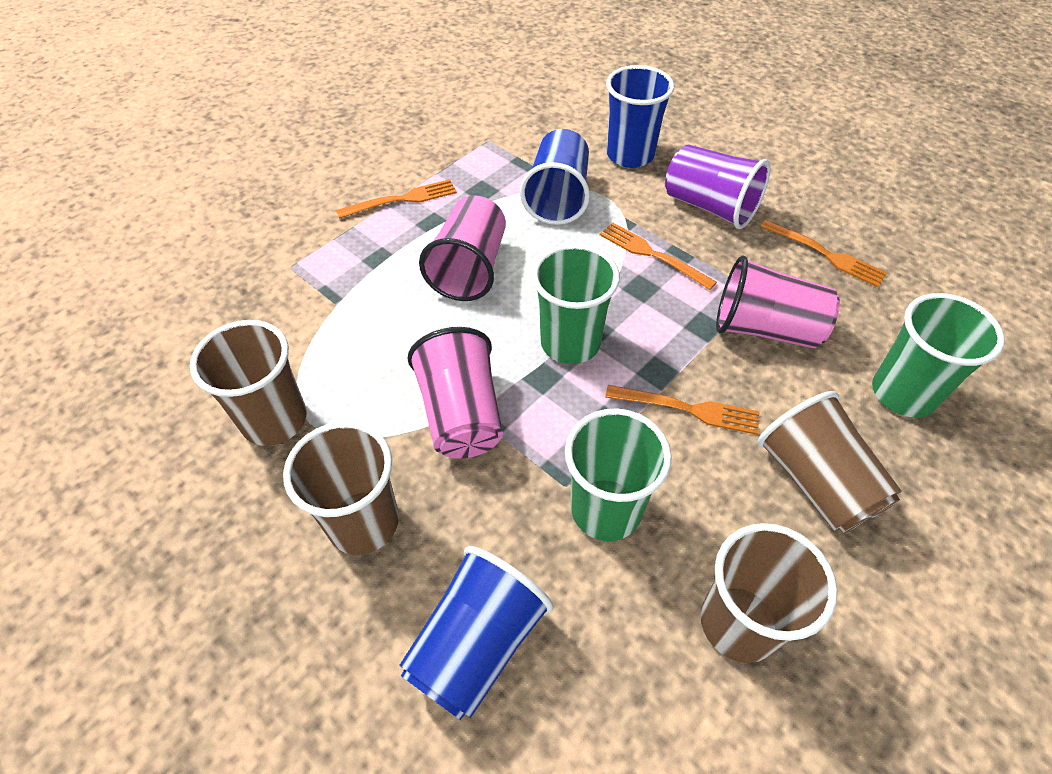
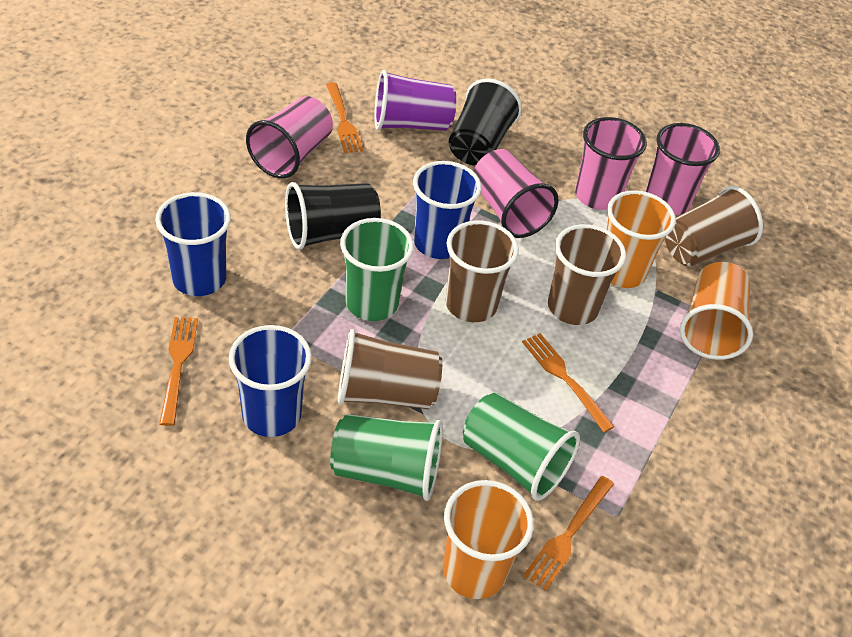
black cup: none = 0 -> [285,182,381,250] [449,79,522,166] = 2
orange cup: none = 0 -> [443,480,534,599] [607,190,676,288] [680,262,753,360] = 3
pink cup: [407,327,503,459] [419,195,506,301] [716,255,840,348] = 3 -> [246,96,333,179] [473,149,559,238] [575,117,647,210] [645,123,720,215] = 4

